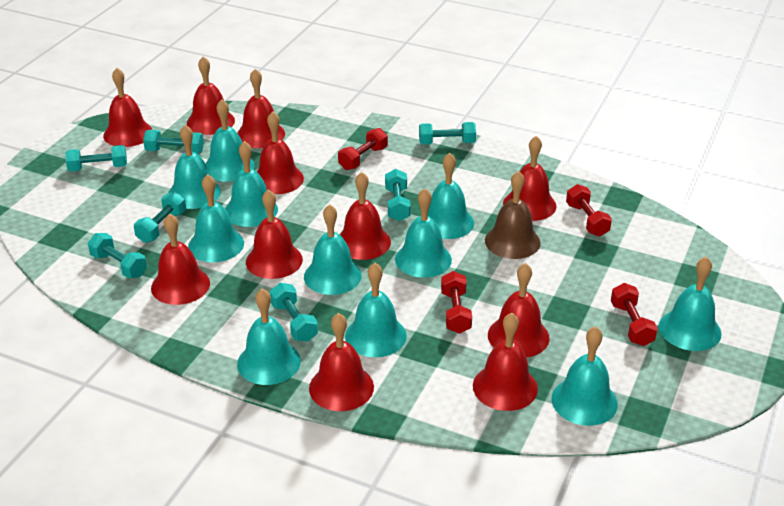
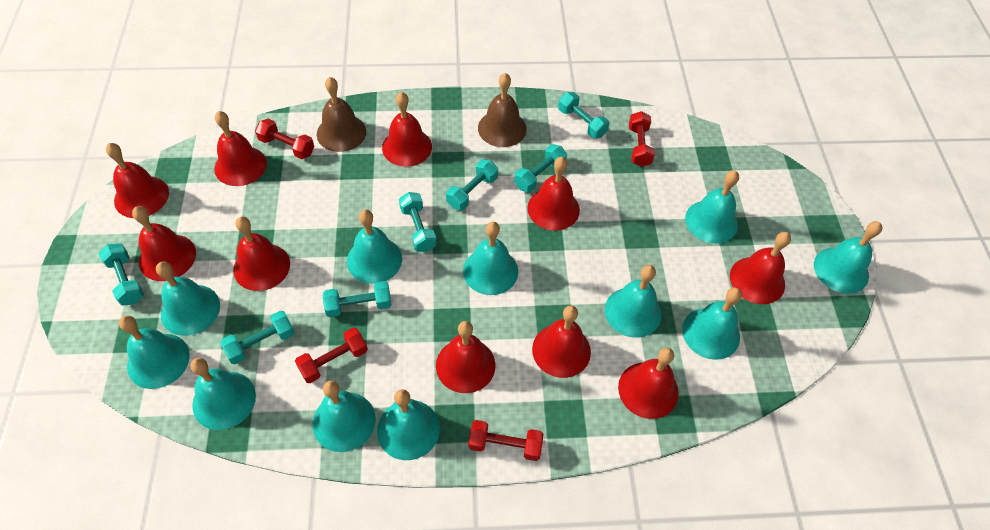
brown bell: [485,171,541,259] = 1 -> [317,77,366,152] [478,73,527,147] = 2
red bell: [103,68,152,147] [151,213,210,305] [187,56,235,135] [237,69,285,148] [246,189,303,279] [257,111,304,194] [309,313,374,411] [339,172,391,260] [473,313,538,411] [488,263,550,357] [503,136,557,221] = 11 -> [106,143,169,218] [132,206,196,281] [214,111,267,186] [233,217,290,291] [382,92,432,167] [436,321,496,393] [527,157,580,231] [532,305,591,378] [618,348,679,419] [730,232,791,304] = 10

